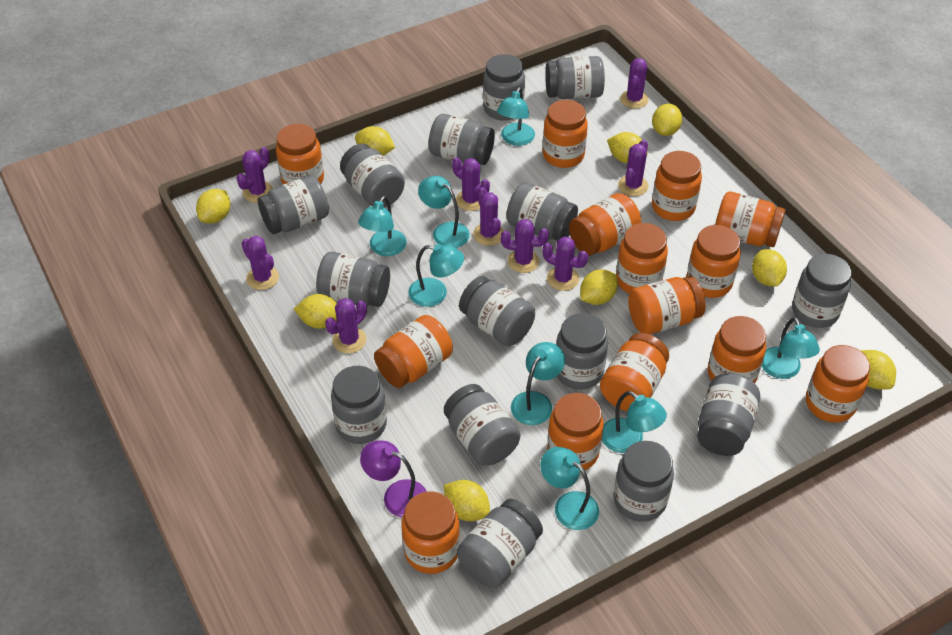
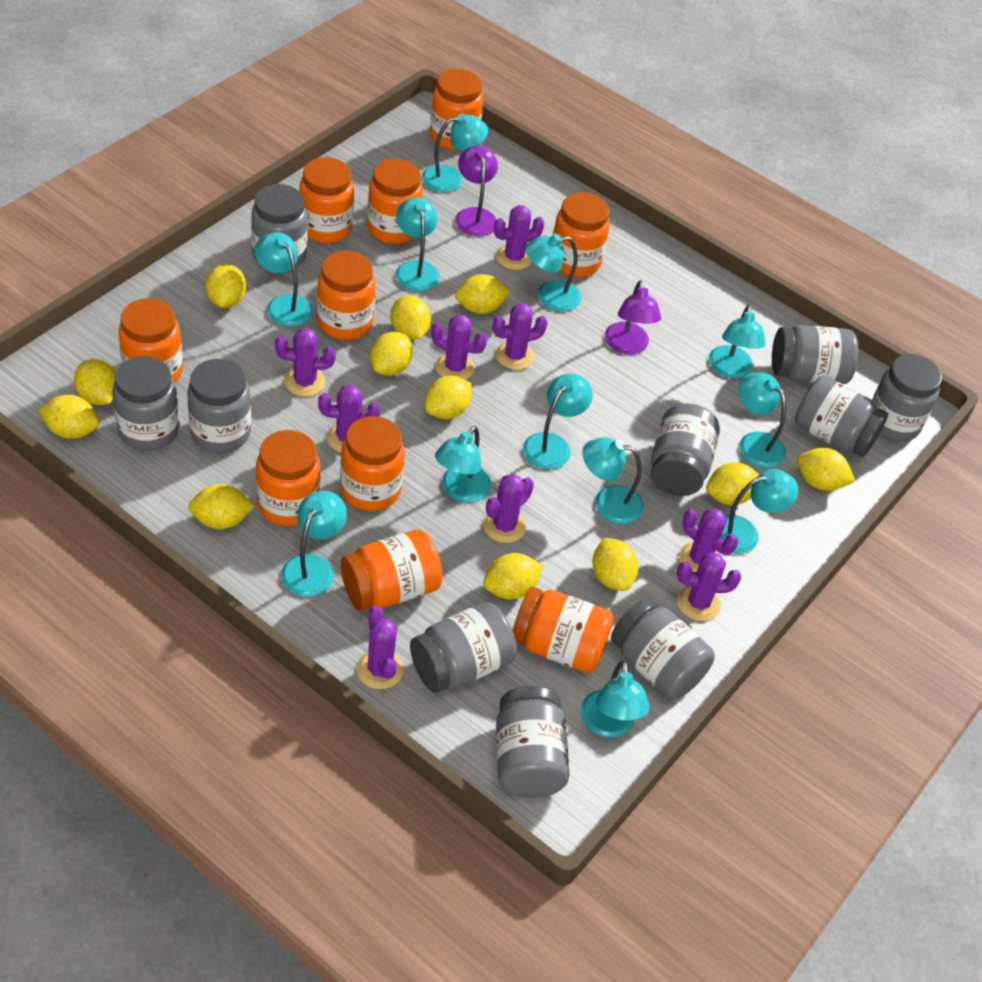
grey jar: [258,176,329,234] [316,252,390,307] [331,366,387,444] [340,144,405,208] [428,114,495,165] [444,384,520,466] [457,499,543,588] [459,276,535,346] [483,54,525,121] [506,183,578,241] [545,56,605,99] [556,313,608,389] [613,441,674,522] [697,373,760,456] [792,254,852,328] = 15 -> [113,356,179,451] [187,359,251,453] [251,184,308,267] [410,602,517,693] [496,686,569,798] [611,598,715,700] [651,403,720,496] [772,325,858,384] [795,376,888,457] [872,354,942,442] = 10
orange jar: [276,124,324,184] [374,315,453,388] [401,491,460,574] [543,100,588,168] [547,393,604,472] [569,193,641,256] [600,333,669,411] [616,223,668,294] [628,276,706,334] [652,151,702,221] [687,225,741,298] [708,316,766,383] [715,192,786,247] [806,345,870,423] = 14 -> [118,298,183,383] [256,430,321,526] [300,157,354,243] [317,251,376,340] [340,416,405,511] [341,529,443,611] [367,158,423,244] [430,69,483,150] [513,587,614,673] [553,192,610,277] = 10
purple lamp: [360,441,427,517] = 1 -> [455,145,498,236] [605,280,661,354] = 2
turquoise lamp: [358,196,407,256] [408,244,464,307] [418,176,470,248] [497,87,535,146] [511,342,565,425] [540,447,599,530] [602,391,667,453] [761,317,820,379] = 8 -> [255,232,313,327] [281,491,347,597] [396,197,440,291] [422,113,488,192] [435,426,491,503] [523,374,593,469] [525,234,582,311] [581,661,650,737] [582,437,644,524] [709,305,766,378] [721,469,798,554] [738,373,786,468] = 12
yellow lemon: [196,189,230,223] [294,294,337,329] [355,126,395,156] [444,480,490,521] [580,270,618,305] [607,132,642,163] [652,104,682,136] [752,249,787,287] [860,350,896,390] = 9 -> [38,395,100,439] [74,359,116,405] [188,484,255,529] [205,264,246,308] [370,332,413,376] [390,295,431,339] [425,376,472,419] [455,274,511,314] [483,553,543,599] [593,538,639,591] [706,462,759,505] [797,448,855,491] = 12

